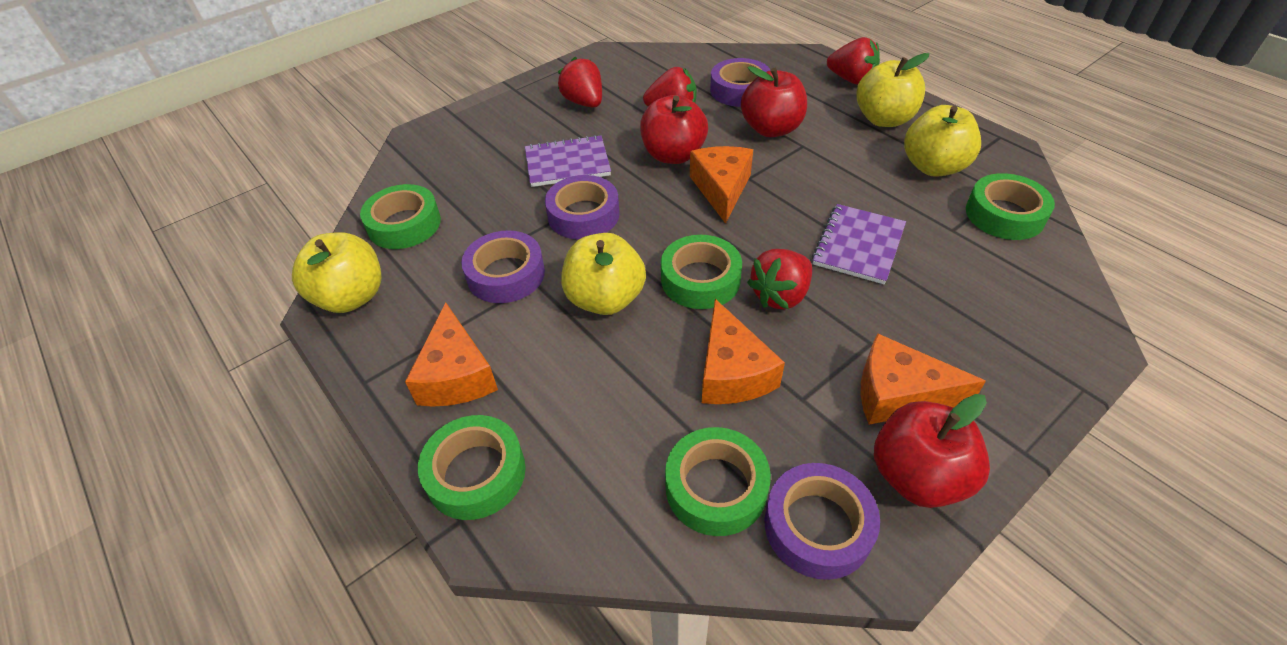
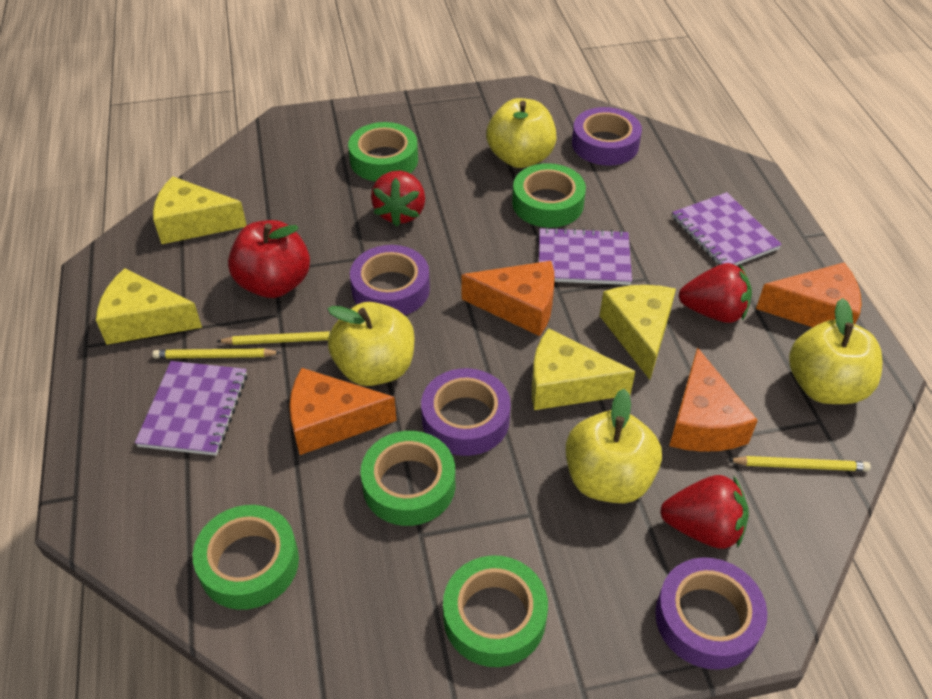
purple notebook: [525,135,611,187] [812,204,906,284] = 2 -> [135,361,247,456] [539,227,632,285] [672,192,782,266] = 3
red apple: [640,95,708,164] [741,66,807,137] [874,394,990,508] = 3 -> [228,220,310,298] = 1
red strawberry: [558,57,602,108] [643,67,697,107] [747,249,812,309] [827,37,880,85] = 4 -> [371,171,425,227] [660,475,749,549] [679,263,752,323] = 3
yellow cheese: none = 0 -> [96,268,202,345] [153,176,247,244] [532,328,635,410] [600,285,676,380] = 4
yellow pencil: none = 0 -> [152,348,281,359] [216,331,331,345] [728,456,871,471] = 3

